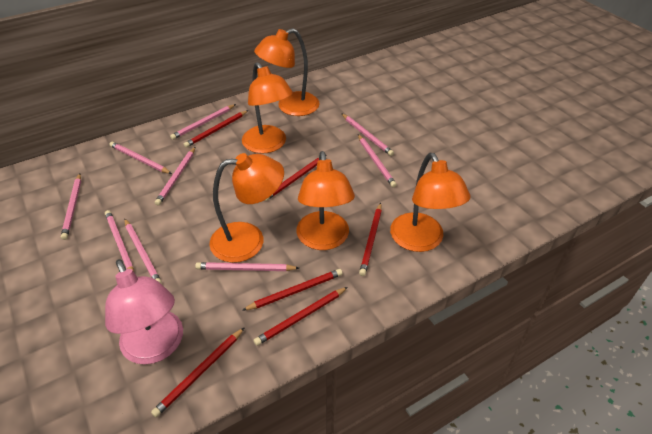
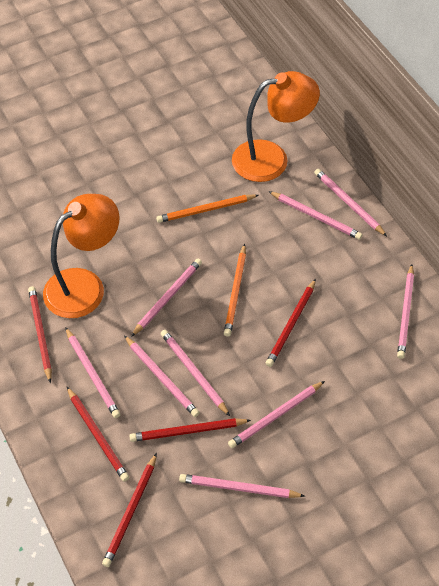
orange lamp: [209,153,284,263] [242,62,293,154] [254,28,320,116] [296,151,355,250] [390,153,471,252] = 5 -> [43,194,119,318] [232,71,320,182] = 2
orange pencil: none = 0 -> [156,195,259,223] [224,244,246,337] = 2
pink lamp: [105,259,183,364] = 1 -> none = 0
red pencil: [151,327,245,417] [184,110,248,148] [242,269,343,311] [253,287,348,346] [265,155,327,201] [359,203,382,276] = 6 -> [28,286,52,383] [67,387,129,482] [102,453,157,567] [129,418,251,442] [266,279,316,367] = 5

